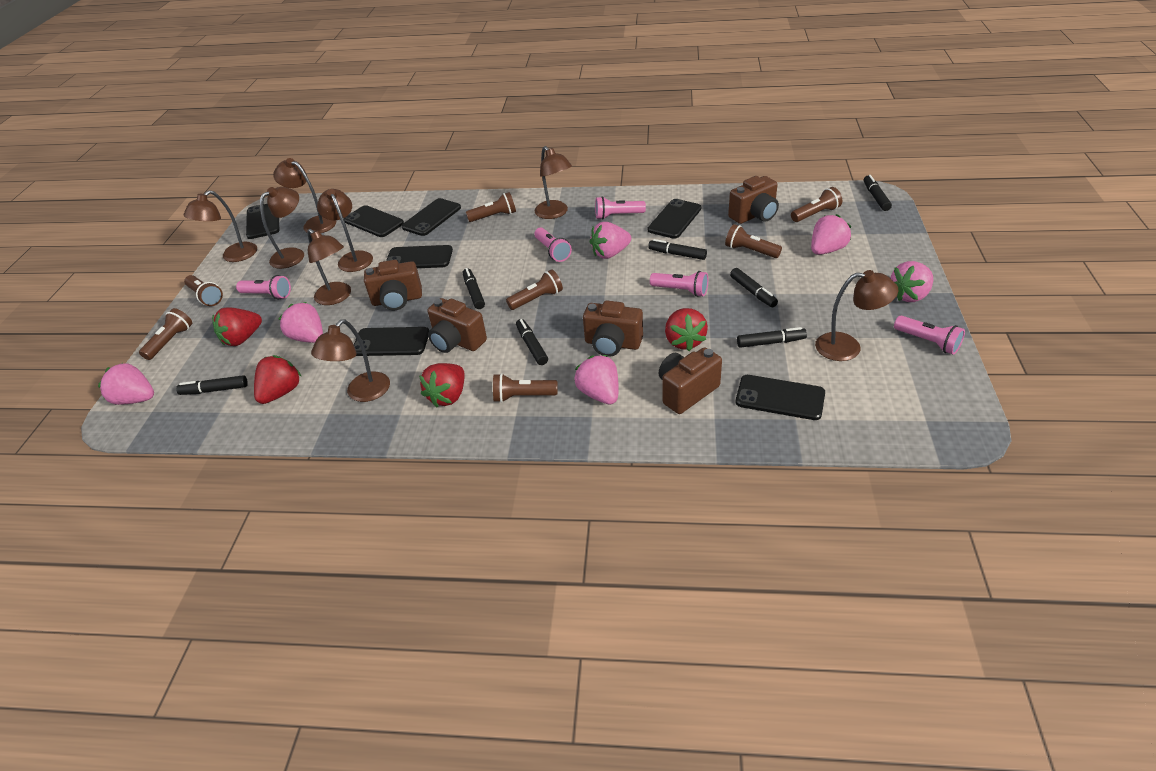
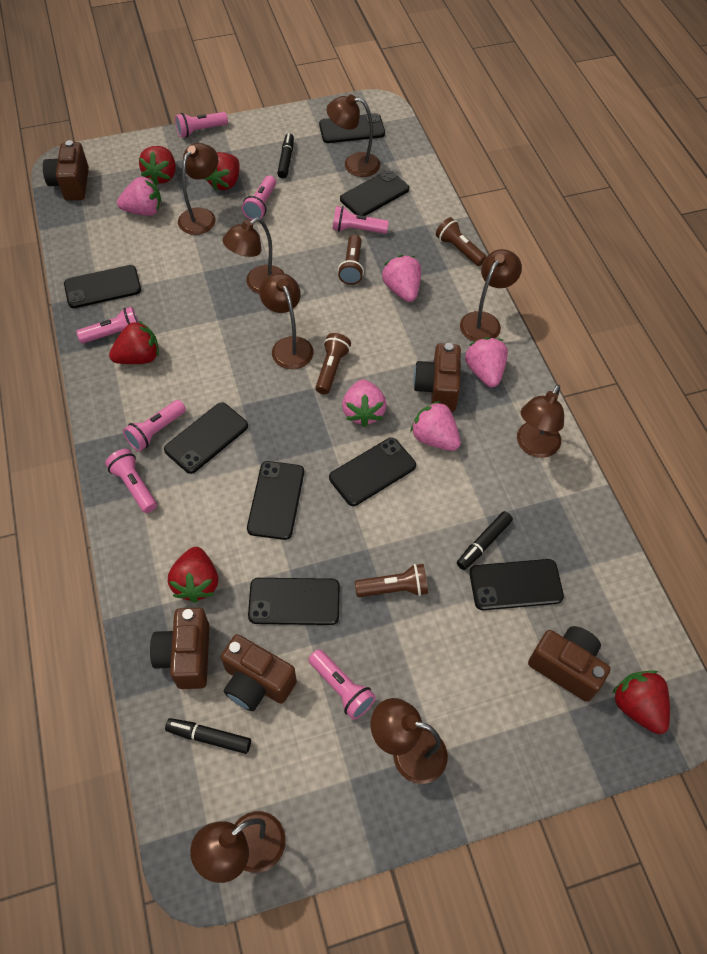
black marker: [176,375,248,395] [463,268,485,309] [516,319,548,365] [648,239,707,260] [730,268,778,307] [737,327,807,348] [864,175,892,211] = 7 -> [165,718,251,754] [277,133,294,178] [457,511,513,570] = 3
black phone: [246,204,279,239] [344,205,404,237] [354,327,429,356] [386,245,453,268] [402,198,461,236] [648,199,701,239] [736,375,825,420] = 7 -> [64,265,141,308] [164,402,248,474] [247,461,304,540] [248,578,340,625] [319,113,385,143] [329,438,416,506] [340,170,409,216] [469,559,564,610] = 8
brown flashlight: [139,308,192,360] [184,275,223,306] [466,192,516,222] [493,373,557,403] [506,269,563,310] [725,224,782,258] [791,187,842,222] = 7 -> [315,333,351,394] [338,235,364,285] [355,564,428,597] [436,217,486,266] = 4
pink flashlight: [236,275,291,299] [534,227,572,262] [595,196,646,220] [650,271,708,297] [894,316,965,355] = 5 -> [76,307,139,343] [105,449,157,513] [123,400,186,451] [175,112,228,137] [242,175,276,220] [309,649,376,720] [332,206,389,234] = 7
pink strawberry: [98,363,154,405] [279,302,323,343] [574,355,619,405] [590,222,631,259] [811,214,851,255] [890,261,933,302] = 6 -> [117,177,162,216] [342,379,387,427] [382,255,421,302] [410,401,460,451] [465,337,508,387] = 5
red strawberry: [212,307,262,346] [254,355,302,404] [419,363,465,407] [665,308,708,351] = 4 -> [109,320,159,364] [139,146,176,185] [168,547,218,603] [205,152,240,191] [612,671,670,734] = 5

